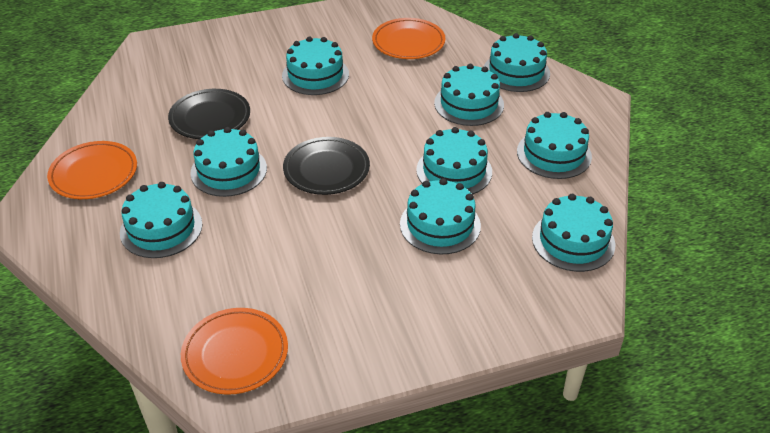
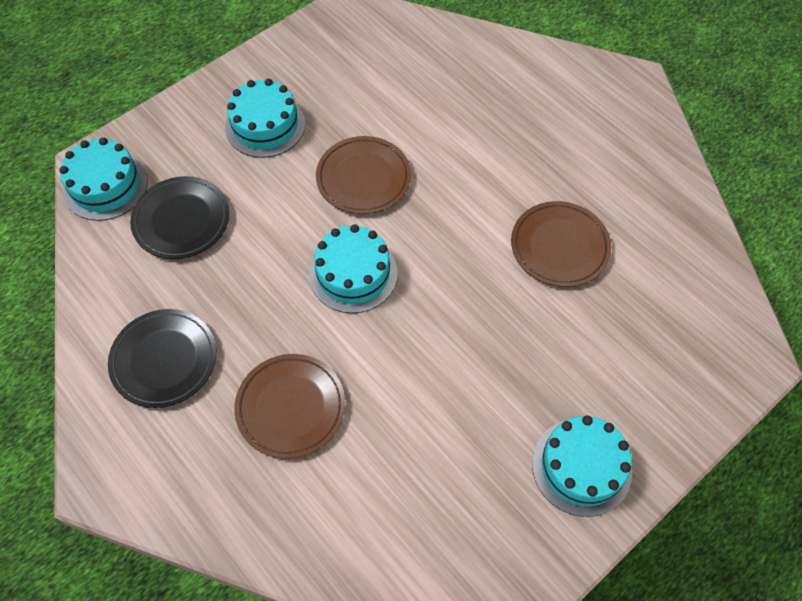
brown plate: none = 0 -> [234,354,345,459] [316,136,411,214] [511,201,612,287] = 3
orange plate: [47,141,137,199] [181,308,288,395] [372,18,445,59] = 3 -> none = 0
turquoise cake: [120,182,202,258] [190,127,267,197] [282,36,349,95] [400,178,481,254] [416,127,492,195] [434,64,504,126] [484,33,550,92] [517,112,592,179] [532,194,615,272] = 9 -> [59,138,148,221] [225,79,305,158] [309,224,398,313] [532,415,632,517] = 4

